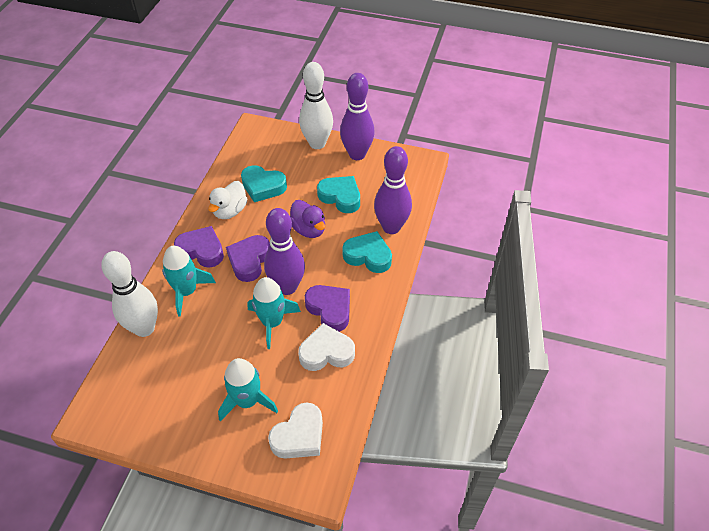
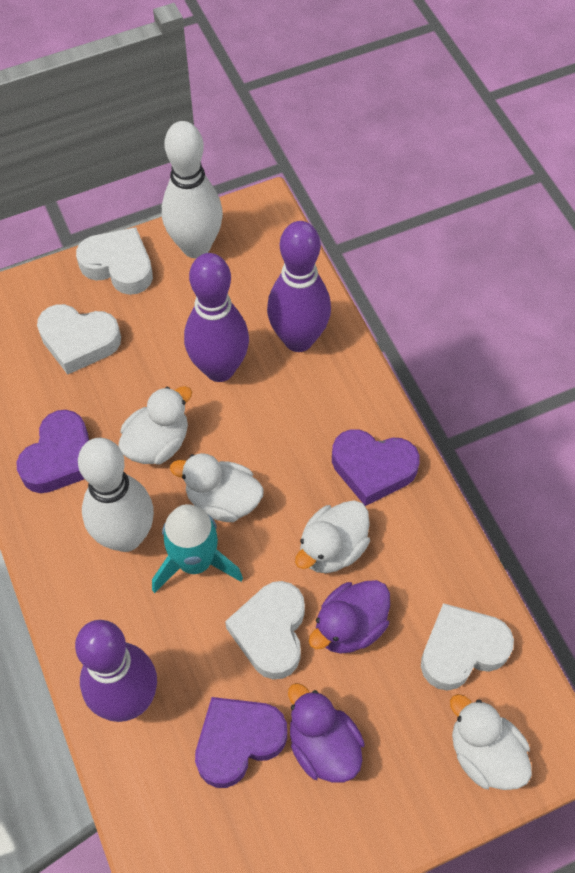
purple duck: [290,200,325,238] = 1 -> [288,683,365,782] [309,580,390,654] = 2
turquoise heart: [241,165,287,202] [317,176,360,213] [342,231,392,273] = 3 -> none = 0
turquoise rocket: [162,246,216,317] [218,358,278,421] [247,277,301,349] = 3 -> [152,504,243,593] = 1
white duck: [208,181,247,219] = 1 -> [118,386,192,464] [170,453,264,522] [295,500,370,573] [450,694,532,790] = 4
white heart: [268,402,323,459] [298,323,355,371] = 2 -> [37,304,121,375] [76,227,153,295] [225,581,305,679] [421,603,514,691] = 4

